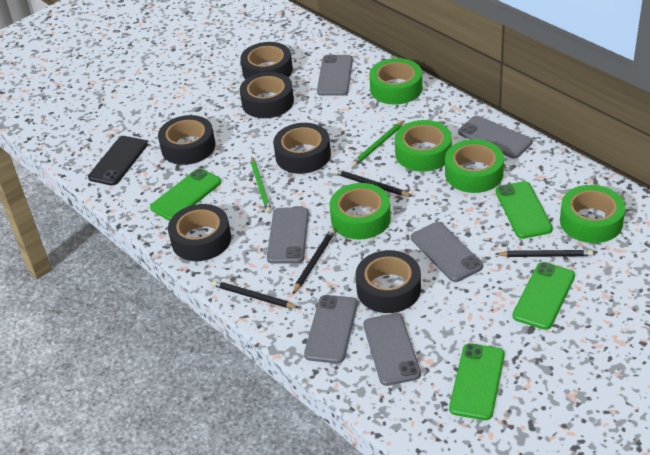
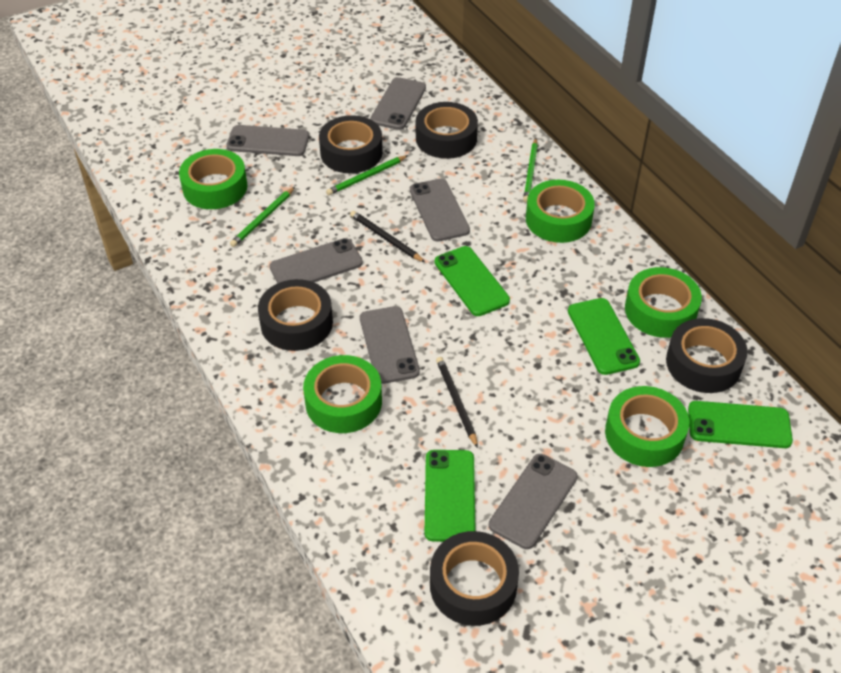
black pencil: [212,280,299,308] [293,229,335,294] [334,169,412,196] [496,250,593,257] = 4 -> [350,211,425,262] [436,357,478,448] = 2
black phone: [88,136,148,186] = 1 -> none = 0
black tape: [158,115,216,165] [168,204,231,261] [240,42,293,79] [240,72,294,118] [273,123,331,174] [356,250,421,313] = 6 -> [258,279,333,351] [319,115,383,173] [416,102,478,159] [430,531,519,626] [666,318,748,393] = 5
green pencil: [251,157,272,213] [351,120,405,167] = 2 -> [230,187,295,247] [326,155,408,195] [523,138,538,203] = 3

